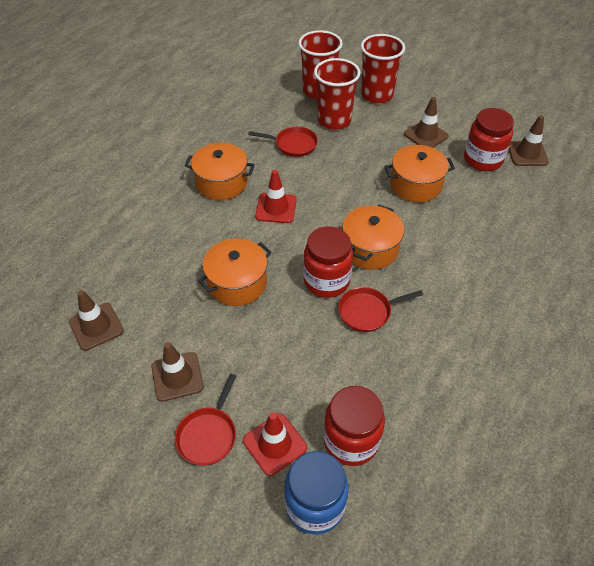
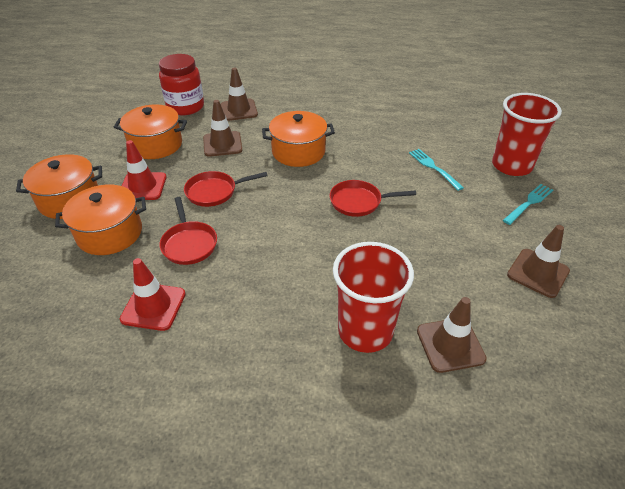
blue jar: [284,451,349,535] = 1 -> none = 0
red cup: [298,30,343,99] [314,58,361,130] [361,34,405,103] = 3 -> [333,242,414,353] [492,93,562,176] = 2
red jar: [303,226,353,298] [323,386,385,466] [464,108,514,171] = 3 -> [159,54,204,115] = 1
turquoise fork: none = 0 -> [409,149,464,191] [503,184,553,225] = 2

